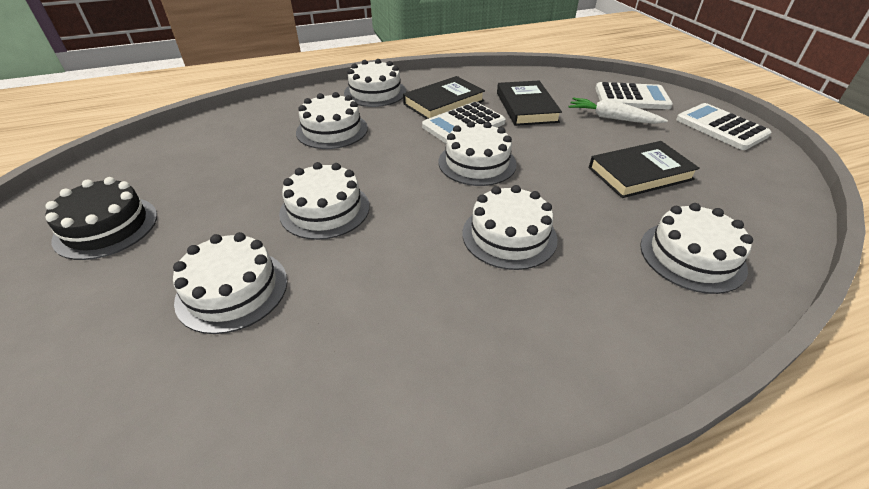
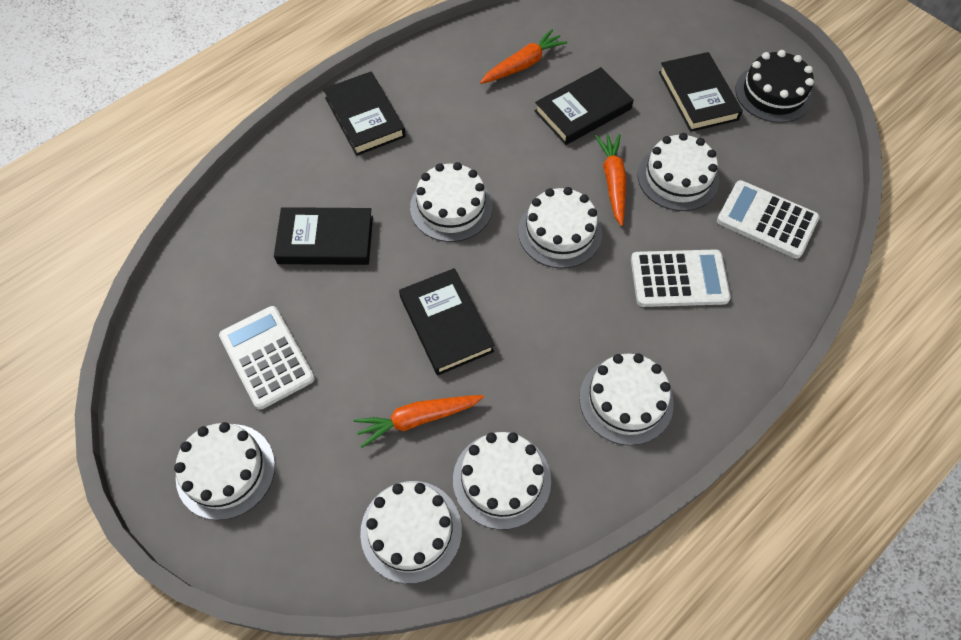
black book: [403,76,485,119] [497,81,562,126] [589,141,700,198] = 3 -> [274,207,373,265] [323,71,406,156] [399,268,494,375] [535,67,634,145] [659,52,743,132] = 5
orange carrot: none = 0 -> [354,395,484,448] [480,29,567,84] [595,134,627,226] = 3
white carrot: [568,98,668,124] = 1 -> none = 0

